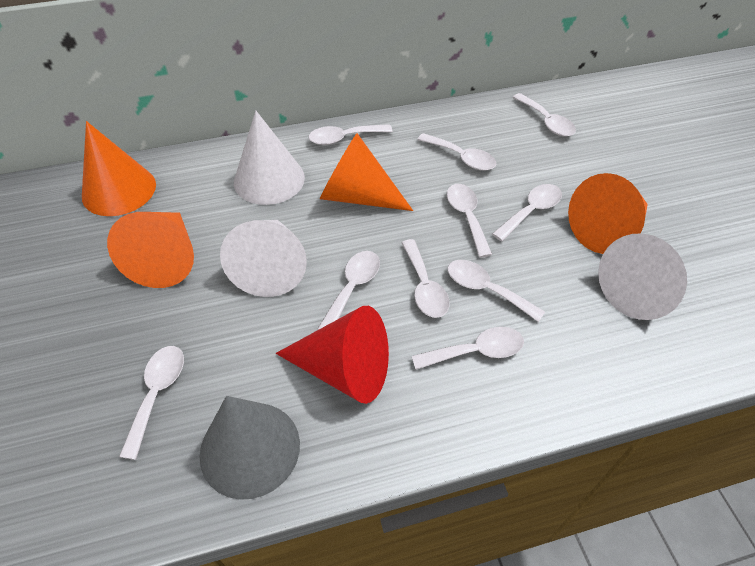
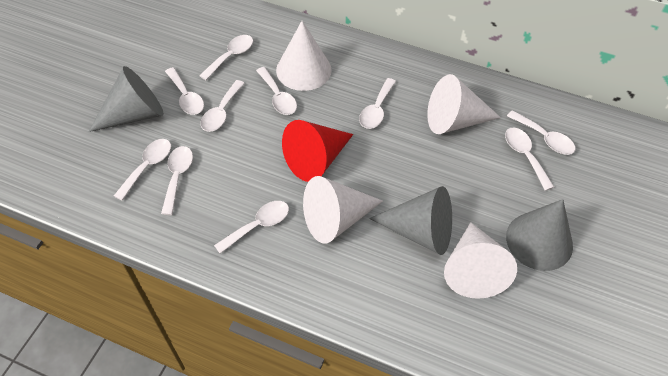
grey cone: [199,396,300,500] = 1 -> [89,66,164,132] [369,186,452,255] [506,199,573,271] = 3
orange cone: [82,121,156,216] [107,212,194,288] [320,133,413,211] [568,173,648,254] = 4 -> none = 0
white cone: [220,220,307,297] [234,111,305,205] [598,233,687,320] = 3 -> [276,21,332,91] [303,176,383,244] [427,74,501,134] [444,222,517,299] = 4

